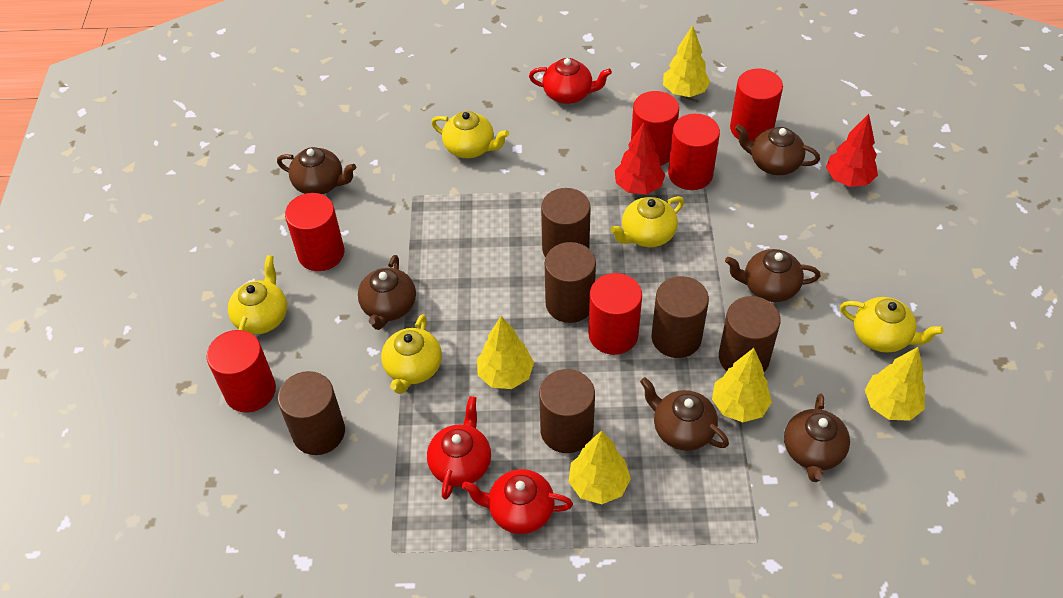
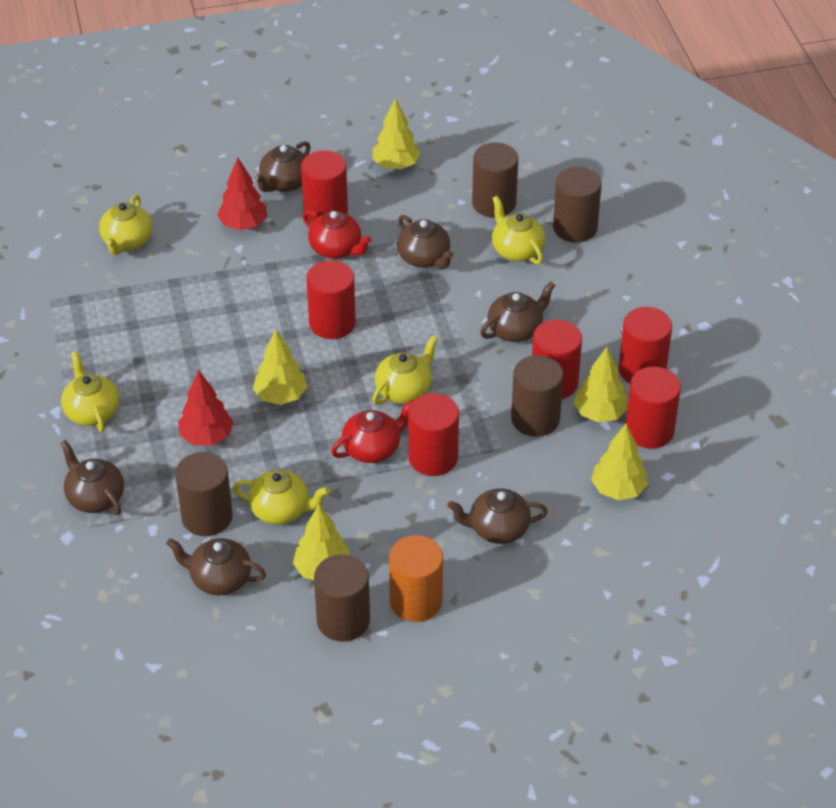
brown cylinder: [278,371,345,455] [539,369,595,453] [541,188,591,257] [545,242,596,323] [652,276,709,358] [719,296,781,372] = 6 -> [175,452,233,536] [314,554,370,642] [472,142,518,218] [511,355,563,437] [553,167,602,243] = 5
orange cylinder: none = 0 -> [389,535,443,622] = 1
red teapot: [427,396,491,500] [462,469,573,534] [529,58,612,104] = 3 -> [303,210,372,259] [331,400,413,463] = 2

